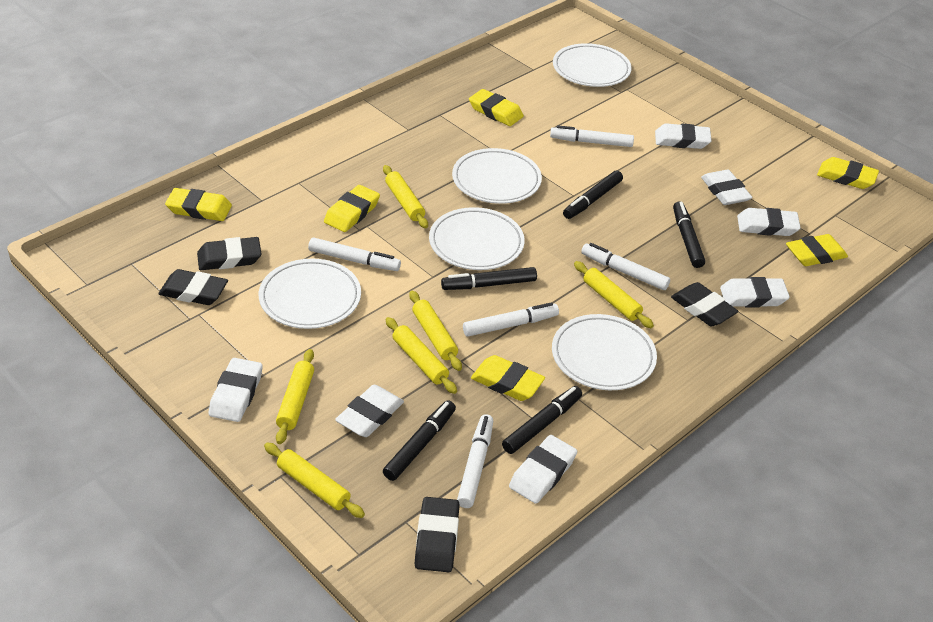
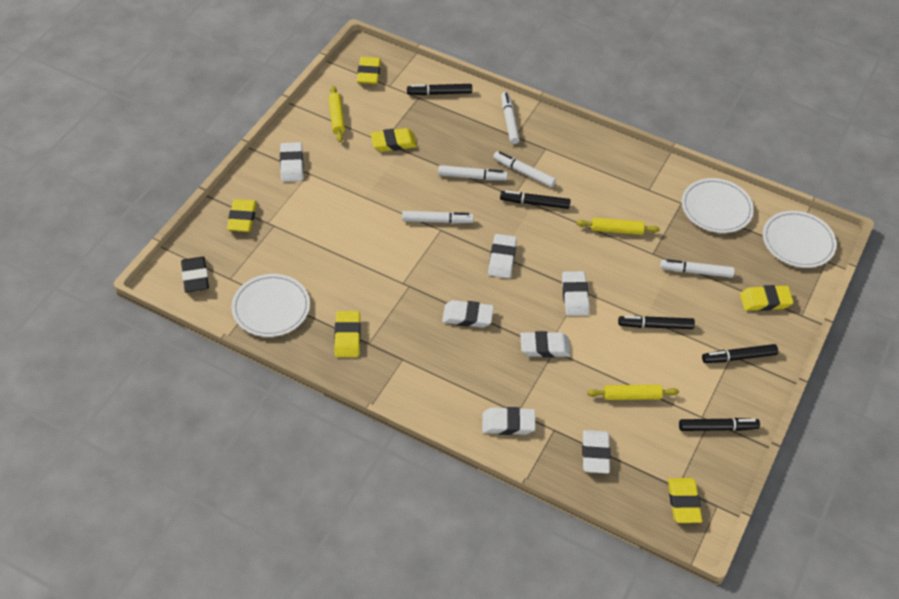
black eraser: [158,269,228,305] [197,237,262,270] [415,497,460,572] [671,282,738,326] = 4 -> [181,257,209,293] = 1
white plate: [259,259,361,329] [429,207,525,270] [452,148,542,204] [552,314,657,390] [553,43,632,87] = 5 -> [231,274,310,337] [682,178,754,233] [763,211,837,268] = 3
yellow rolling pin: [264,443,365,518] [276,349,314,444] [383,165,428,229] [386,317,457,394] [409,291,462,371] [574,261,654,328] = 6 -> [328,86,345,142] [576,218,660,235] [587,385,679,400] = 3

